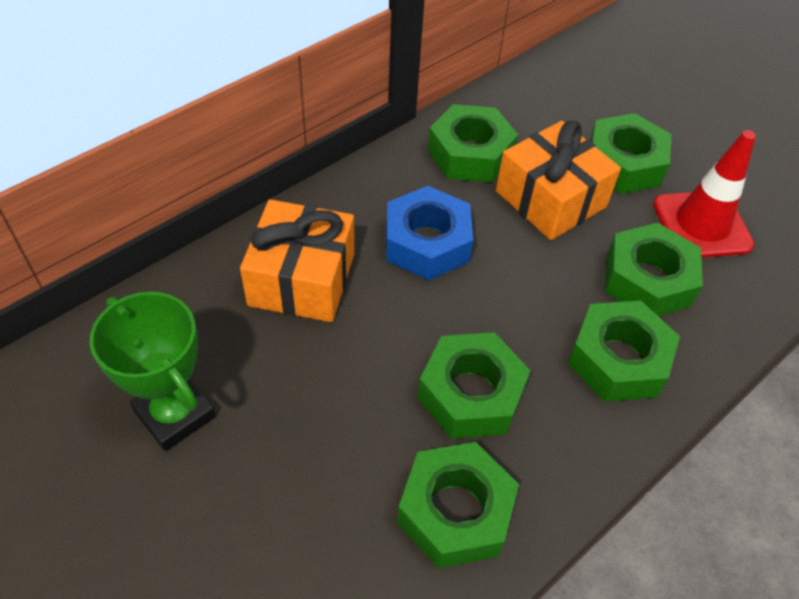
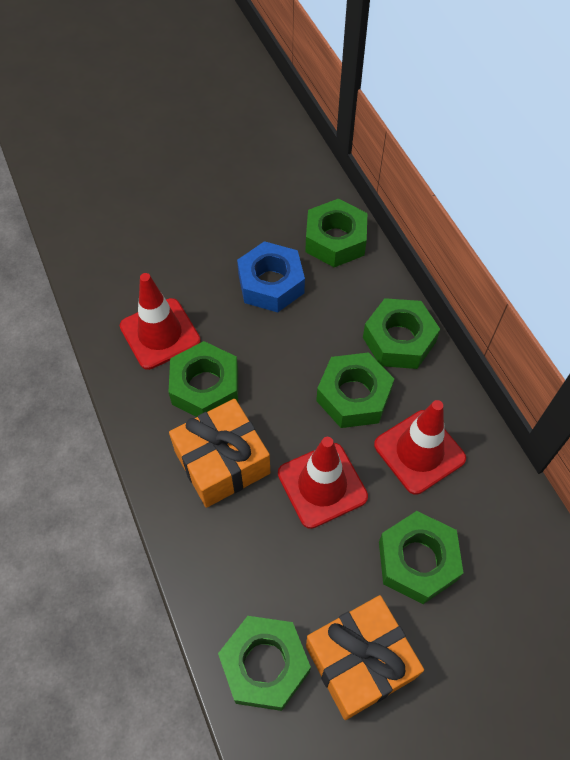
green trophy: [89,292,216,451] = 1 -> none = 0
red traffic cone: [653,130,756,258] = 1 -> [120,273,201,370] [278,437,368,529] [374,400,466,495] = 3

